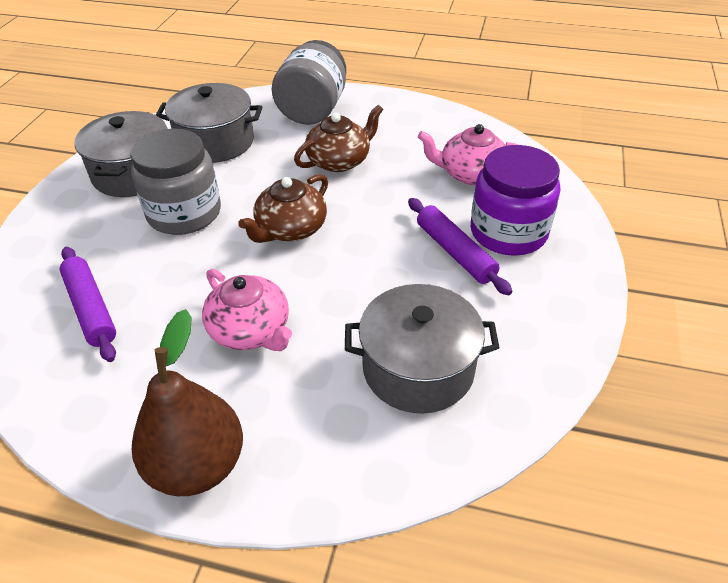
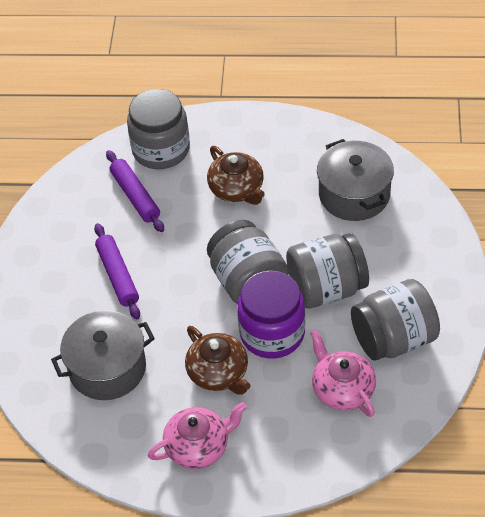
brown pear: [132,309,243,496] = 1 -> none = 0
grey jar: [130,128,221,235] [272,40,346,125] = 2 -> [127,89,190,169] [207,220,289,305] [286,233,369,309] [351,279,440,361] = 4
grey pot: [74,111,167,197] [156,83,262,163] [345,284,500,414] = 3 -> [51,310,155,400] [317,139,394,221] = 2

